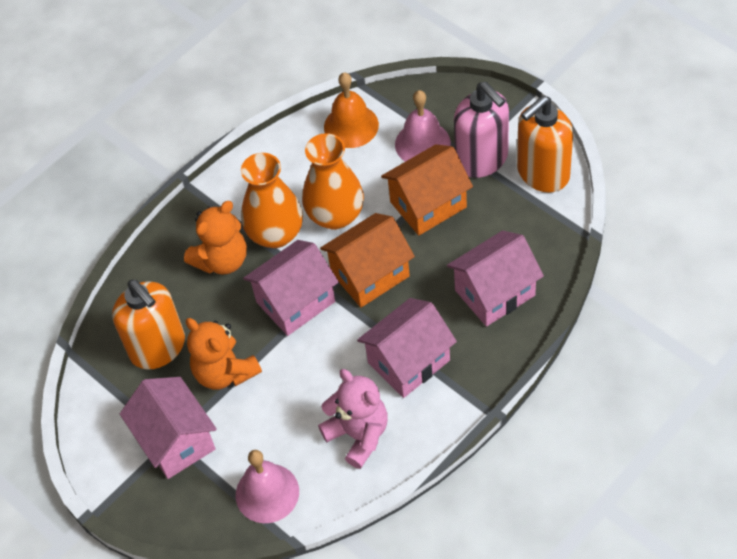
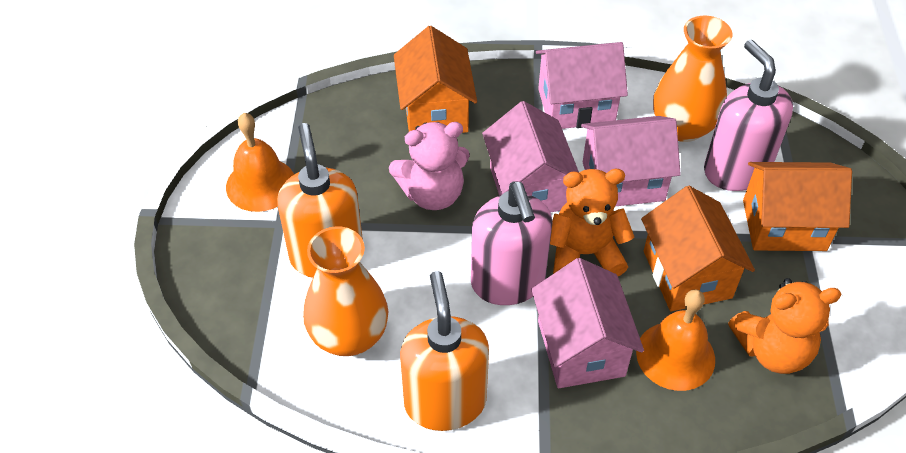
orange bell: [324,73,379,148] = 1 -> [226,113,294,212] [636,289,715,391] = 2
orange house: [320,213,415,308] [381,144,473,236] = 2 -> [394,26,477,133] [641,186,755,312] [743,162,852,251] = 3
pink bell: [236,450,299,523] [395,90,451,162] = 2 -> none = 0
pink soap dispenser: [454,82,509,178] = 1 -> [471,181,552,305] [704,40,793,191] = 2

